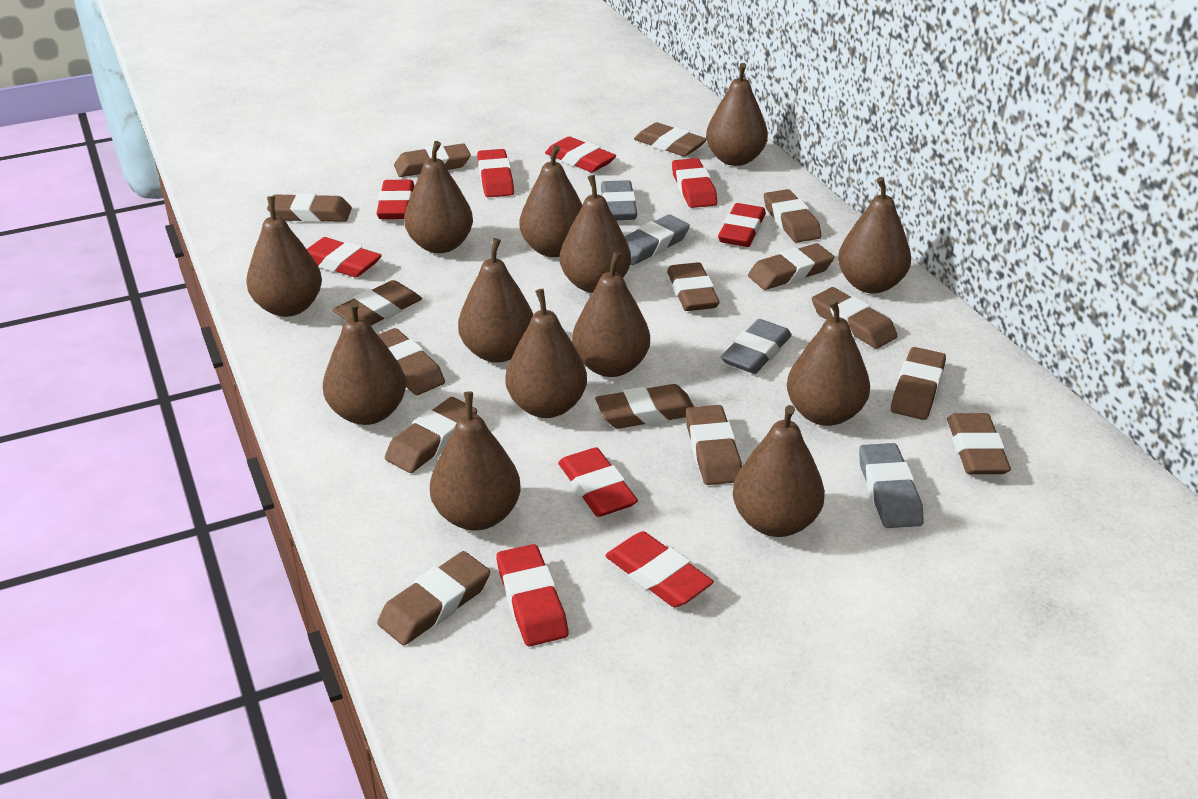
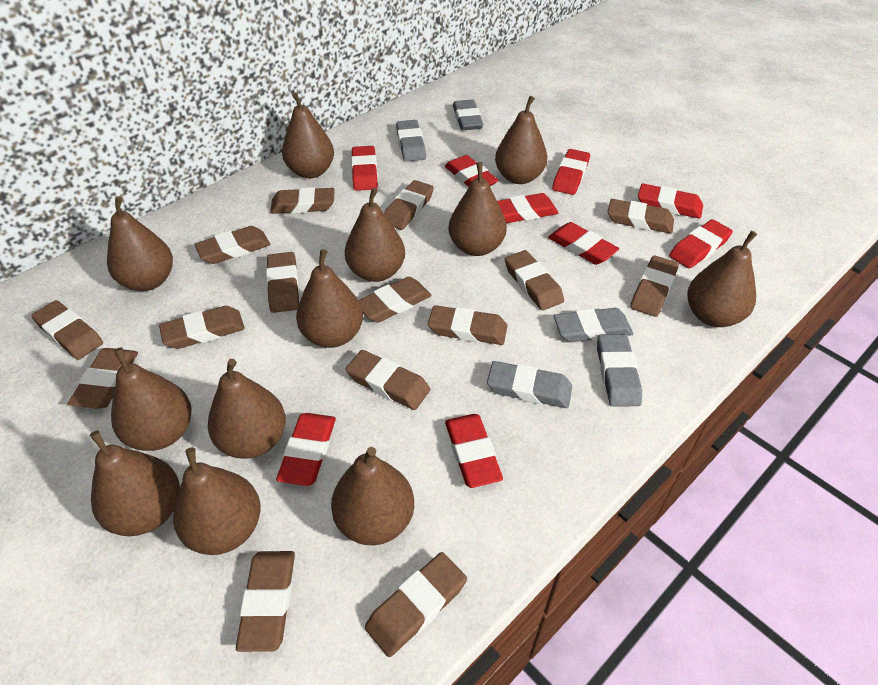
brown pear: [246,196,322,317] [323,300,406,425] [404,141,473,253] [430,392,521,531] [458,238,534,363] [506,289,587,418] [520,145,582,257] [560,175,631,293] [572,251,650,377] [706,63,768,166] [733,405,825,537] [787,299,870,426] [838,177,911,293] = 13 -> [90,430,180,536] [107,196,173,291] [111,347,192,451] [173,448,261,555] [208,359,286,459] [282,93,334,178] [296,249,363,348] [331,447,414,545] [345,188,405,282] [448,162,507,256] [495,96,547,184] [687,231,757,327] = 12
grey eraser: [601,180,637,220] [624,214,690,265] [721,319,792,374] [859,443,924,528] = 4 -> [396,120,426,162] [453,100,483,130] [487,361,572,408] [554,308,633,343] [597,334,642,407] = 5

